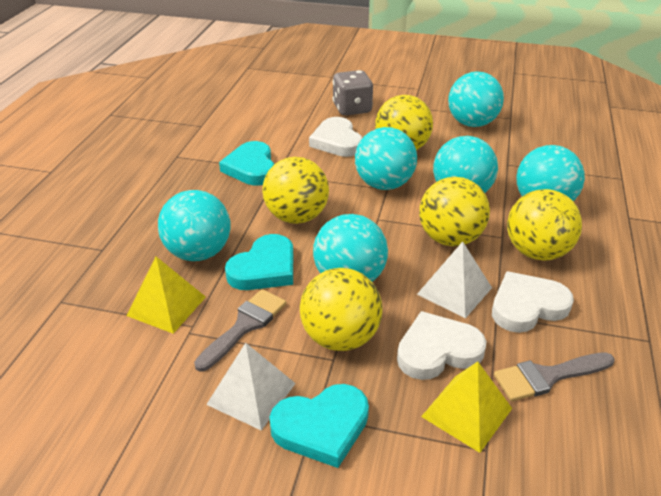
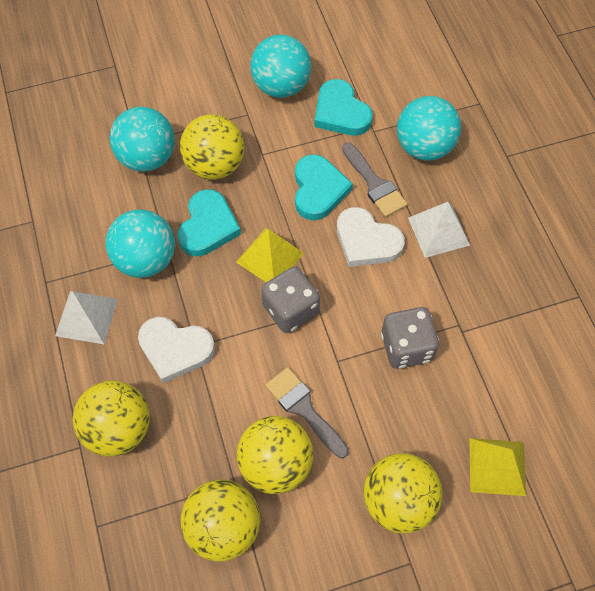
grey dice: [333,70,373,116] = 1 -> [261,266,320,333] [381,307,439,369] = 2
turquoise ball: [158,190,231,261] [313,214,388,282] [355,127,417,190] [433,136,498,193] [448,71,504,127] [516,145,585,201] = 6 -> [106,210,175,278] [110,107,175,172] [250,35,311,98] [397,96,461,161] = 4
white heart: [309,117,362,157] [397,311,486,380] [492,271,574,333] = 3 -> [138,317,215,383] [337,207,405,267] = 2

